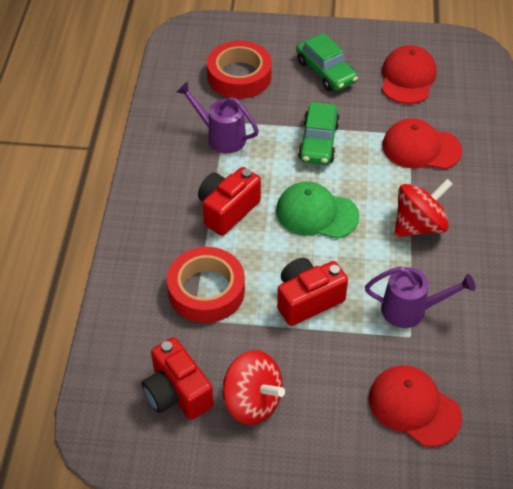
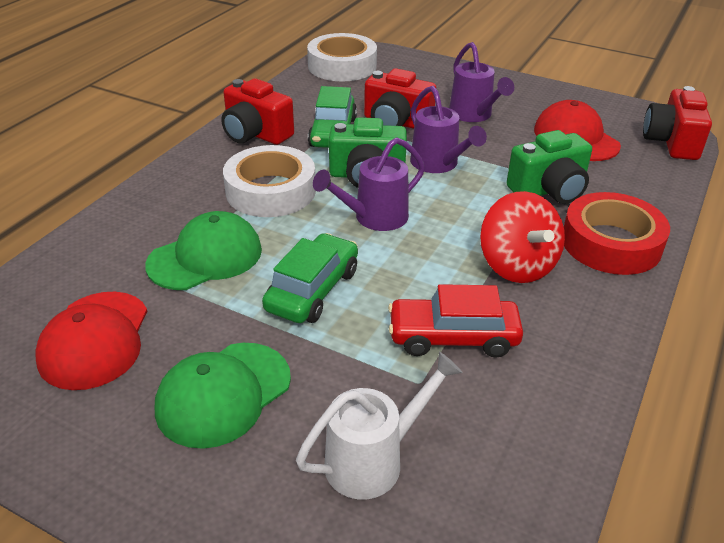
green camera: none = 0 -> [329,117,407,188] [506,130,592,204] = 2
green cap: [276,181,360,239] = 1 -> [145,211,262,290] [155,343,291,449] = 2
purple watering can: [177,82,259,153] [365,266,475,328] = 2 -> [313,137,425,231] [410,86,487,173] [449,42,514,122] = 3
red cap: [369,365,462,447] [382,45,437,104] [382,118,462,169] = 3 -> [35,292,147,390] [534,100,621,161] = 2
red car: none = 0 -> [388,284,523,358] = 1
red spinning top: [223,350,285,425] [395,179,453,237] = 2 -> [480,191,565,283] = 1
red tape: [167,247,245,323] [207,41,272,99] = 2 -> [564,192,670,275] = 1
white tape: none = 0 -> [223,145,316,217] [307,33,377,81] = 2
white watering can: none = 0 -> [296,352,463,499] = 1

